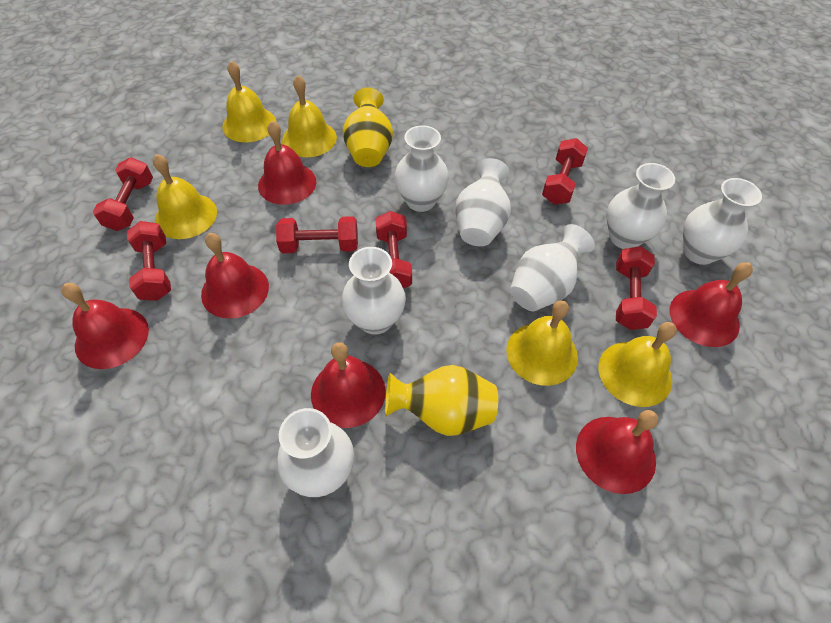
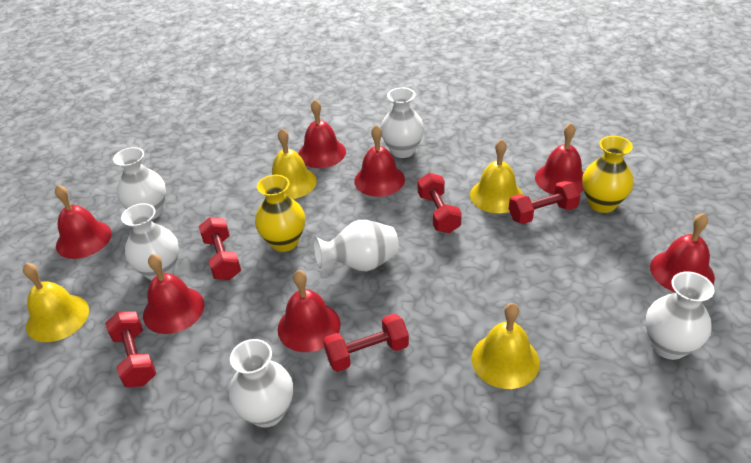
red bell: [62,283,149,369] [201,233,269,319] [258,121,316,205] [311,342,386,428] [576,410,658,494] [670,262,753,347] = 6 -> [55,185,112,259] [143,254,204,334] [278,270,341,352] [298,100,346,168] [354,125,405,197] [535,123,584,195] [650,213,715,292] = 7
red dumbbell: [93,157,153,231] [127,221,171,301] [276,216,358,253] [375,211,412,289] [542,138,588,204] [616,246,657,330] = 6 -> [105,311,156,387] [199,217,241,280] [323,314,409,372] [418,173,462,233] [509,181,581,224] = 5
white vase: [277,408,354,497] [342,247,406,335] [394,125,449,212] [455,158,511,246] [510,224,595,311] [607,163,675,249] [683,178,762,265] = 7 -> [113,147,166,220] [121,203,179,281] [229,339,293,428] [314,220,399,271] [381,88,424,158] [646,271,714,360] = 6
yellow bell: [153,154,217,239] [222,61,276,142] [282,75,337,157] [506,300,578,386] [599,322,677,407] = 5 -> [23,263,89,342] [272,129,317,199] [470,139,523,213] [472,303,540,389] = 4

